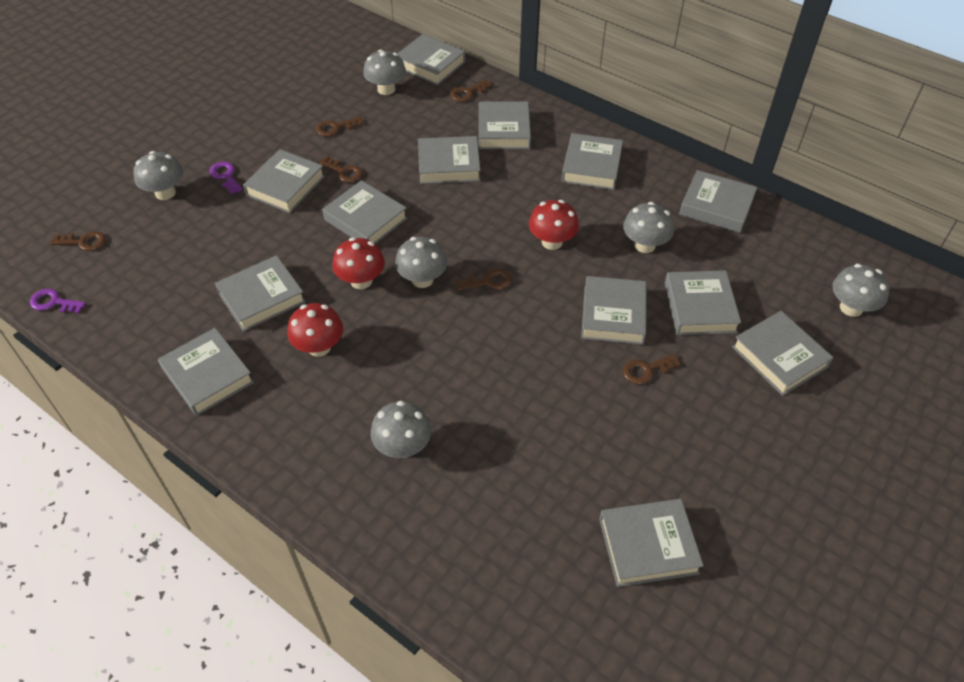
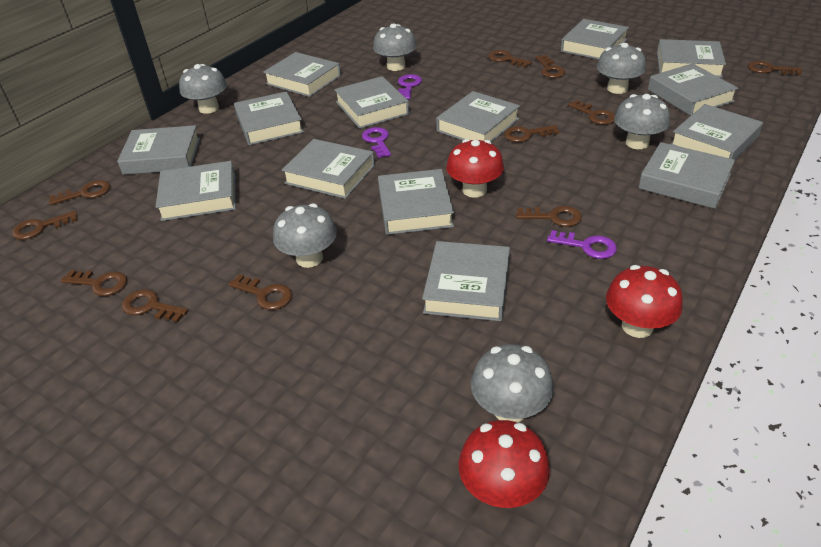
brown key: [50,231,106,251] [316,116,363,137] [318,156,363,183] [450,79,492,102] [456,269,512,291] [623,354,681,384] = 6 -> [12,211,77,240] [49,180,110,205] [61,270,127,296] [122,289,188,322] [229,274,292,310] [488,50,532,68] [504,125,559,142] [516,206,582,227] [536,55,565,78] [568,100,615,125] [747,61,802,75] = 11
grey book: [158,328,254,416] [215,255,306,332] [243,149,325,213] [322,180,407,244] [397,34,465,85] [418,136,480,184] [479,101,531,149] [561,133,623,190] [581,276,647,345] [599,499,704,587] [665,270,741,335] [679,170,757,233] [732,311,833,396] = 13 -> [117,125,200,175] [156,161,236,221] [234,91,304,145] [263,52,341,97] [282,139,375,199] [334,76,409,129] [378,169,454,235] [422,241,510,321] [436,91,520,142] [561,19,629,59] [638,142,735,209] [648,63,738,116] [657,39,726,78] [671,104,763,160] = 14
purple key: [30,289,86,313] [209,162,243,194] = 2 -> [362,127,391,158] [398,74,422,99] [547,230,617,259] = 3

